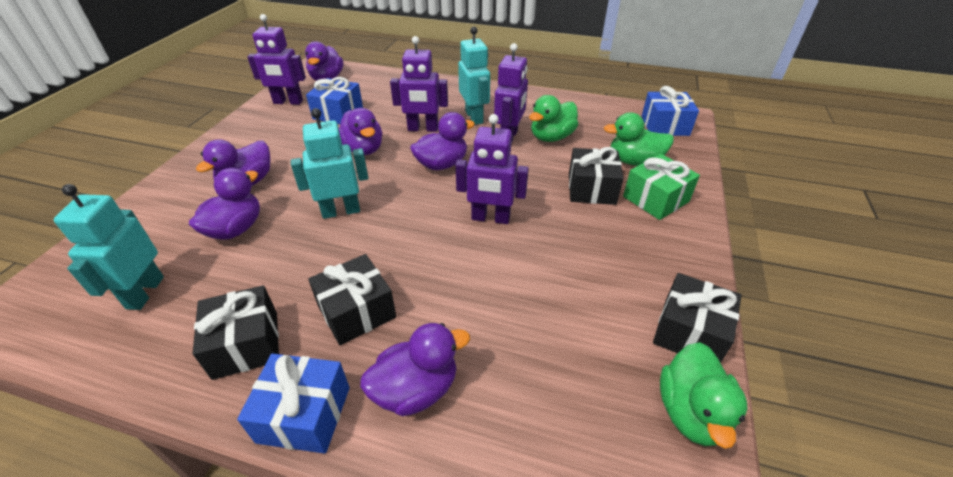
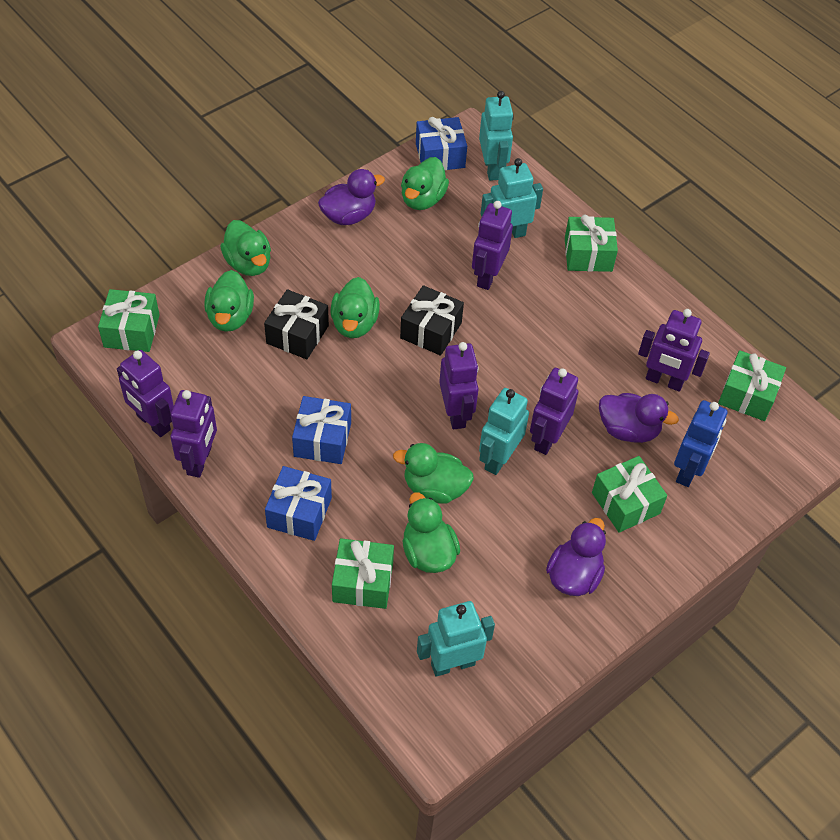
black gift: [193,285,279,380] [308,254,396,345] [569,147,624,205] [653,273,742,363] = 4 -> [264,289,329,359] [400,285,464,356] = 2
blue robot: none = 0 -> [674,400,728,487] = 1
green duck: [529,95,578,142] [603,112,674,166] [660,342,747,449] = 3 -> [204,270,254,332] [220,220,271,276] [330,277,380,338] [393,443,474,504] [401,157,449,210] [402,492,460,573] = 6
green gift: [623,154,700,220] = 1 -> [98,289,160,352] [332,538,394,609] [565,215,618,272] [592,456,667,533] [718,350,786,421] = 5
purple duck: [189,168,260,240] [196,139,270,186] [305,41,343,81] [339,108,382,155] [360,323,470,416] [410,112,475,170] = 6 -> [318,169,385,225] [546,518,606,596] [599,393,679,443] = 3
purple robot: [247,14,306,105] [390,36,448,132] [455,114,529,224] [494,43,528,144] = 4 -> [117,350,174,437] [170,390,217,478] [439,342,479,429] [472,201,513,290] [530,368,578,455] [638,309,710,392] = 6
turquoise robot: [54,184,164,310] [291,108,368,219] [458,27,490,125] = 3 -> [417,601,495,677] [479,91,514,181] [479,388,529,475] [481,158,543,238] = 4

